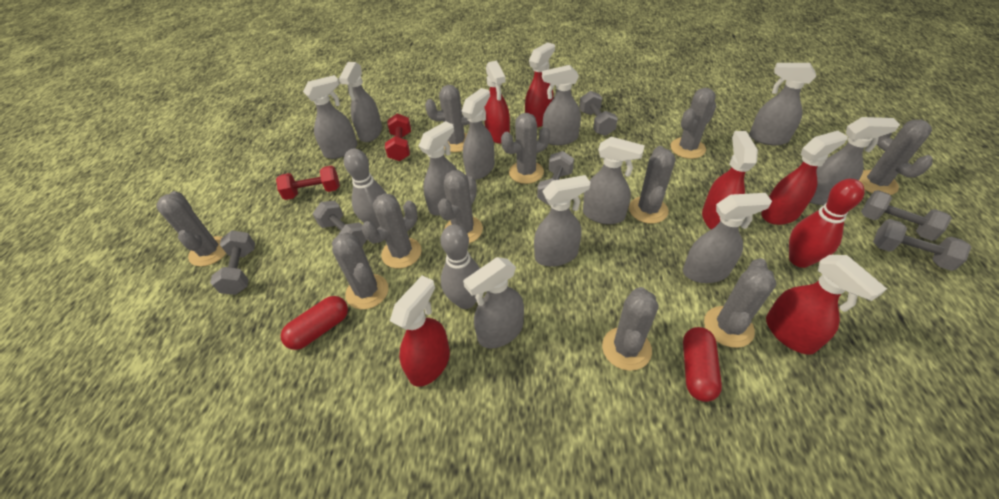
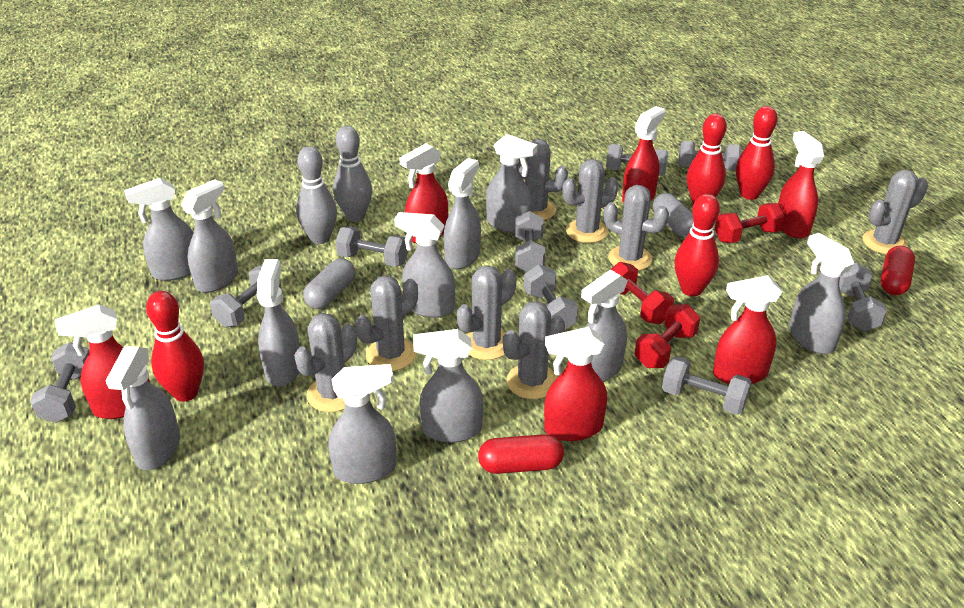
grey cactus: [156,191,226,266] [332,233,389,309] [362,193,422,268] [425,85,470,152] [438,170,483,243] [501,113,550,184] [602,287,659,371] [629,146,676,223] [671,88,716,159] [704,258,777,348] [859,120,933,195] = 11 -> [294,313,357,412] [355,275,418,371] [457,265,516,360] [503,301,565,399] [518,139,568,220] [562,159,618,243] [604,185,669,271] [862,170,928,254] = 8
grey capsule: none = 0 -> [303,258,355,309] [653,193,694,238] = 2
grey dumbbell: [210,230,255,295] [313,201,367,246] [537,151,574,205] [579,91,618,136] [861,190,952,241] [873,219,971,271] = 6 -> [30,342,89,423] [210,265,281,327] [335,226,408,267] [515,211,545,272] [524,264,578,330] [606,144,668,176] [662,356,752,415] [678,141,741,170] [839,263,887,331] = 9
red bowling pin: [789,179,865,268] = 1 -> [146,291,204,402] [674,194,720,296] [687,113,727,204] [736,106,778,200] = 4
red dumbbell: [276,165,340,200] [385,114,411,161] = 2 -> [611,262,674,324] [635,304,700,368] [715,203,786,243] = 3

